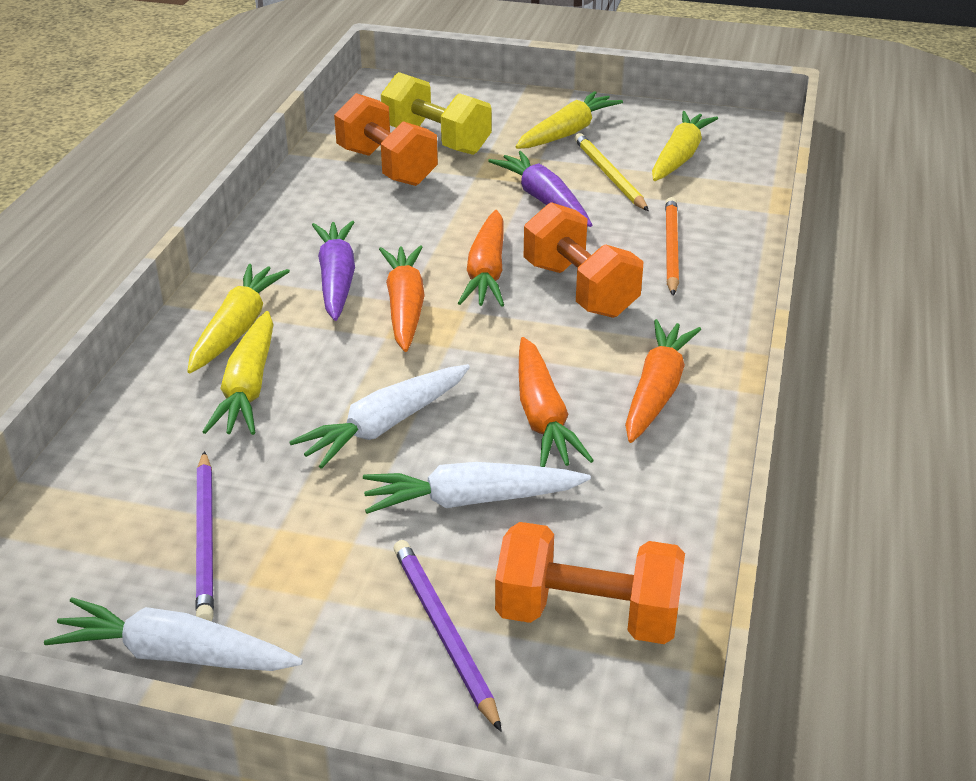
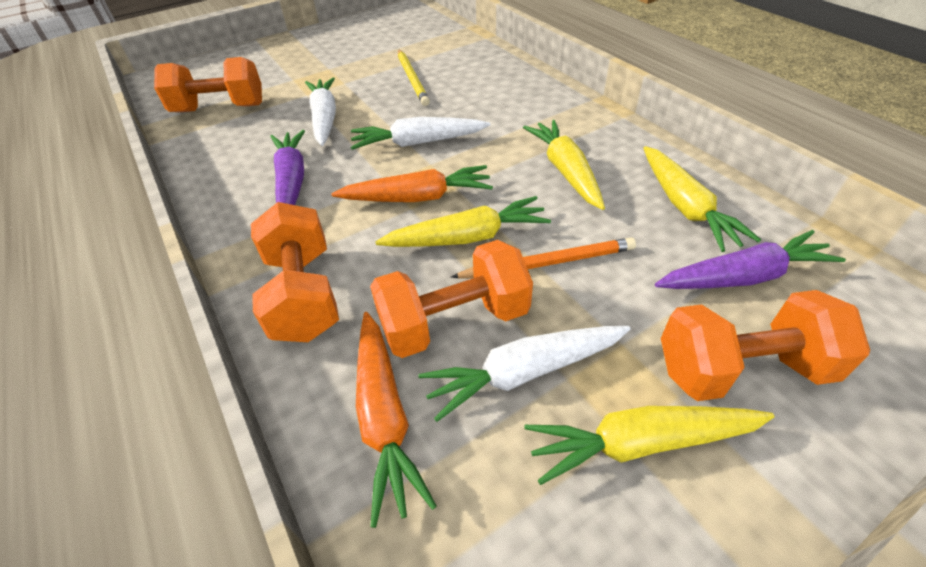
orange carrot: [379,245,425,352] [458,210,504,307] [519,337,594,467] [625,319,701,443] = 4 -> [331,165,493,202] [356,312,437,528] = 2
orange dumbbell: [334,93,438,186] [495,522,685,644] [524,202,644,318] = 3 -> [154,57,262,112] [251,202,339,342] [370,240,533,358] [661,290,870,401] = 4
purple pencil: [195,451,214,621] [393,540,502,732] = 2 -> none = 0
yellow dumbbell: [381,72,491,155] = 1 -> none = 0

